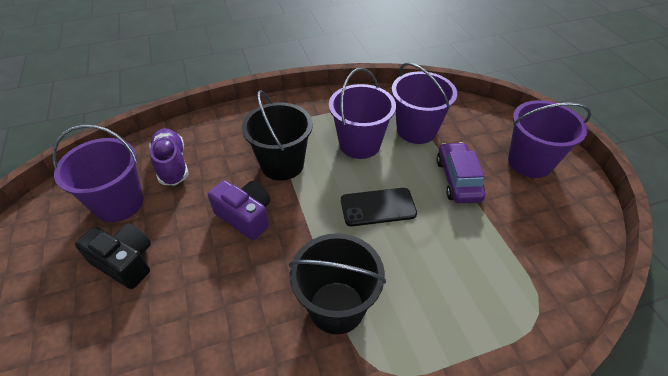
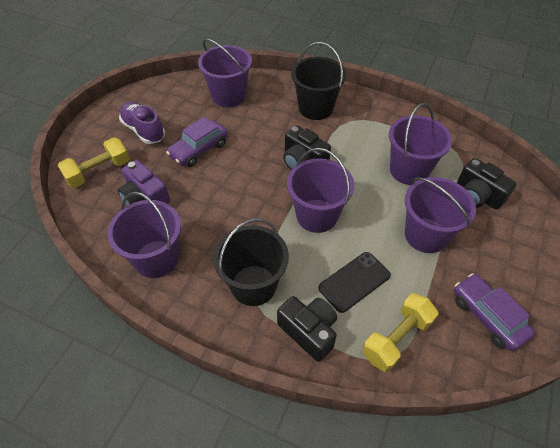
black camera: [75,223,151,289] = 1 -> [277,296,337,362] [283,125,331,170] [457,158,516,210] = 3
purple bucket: [52,125,143,222] [329,68,396,159] [392,62,457,144] [508,100,591,178] = 4 -> [107,191,181,278] [198,39,252,107] [287,148,354,233] [389,103,452,185] [405,177,476,253] = 5
purple car: [437,142,485,203] = 1 -> [166,117,228,167] [454,273,535,351] = 2
yellow dumbbell: none = 0 -> [57,137,130,188] [362,293,438,372] = 2

